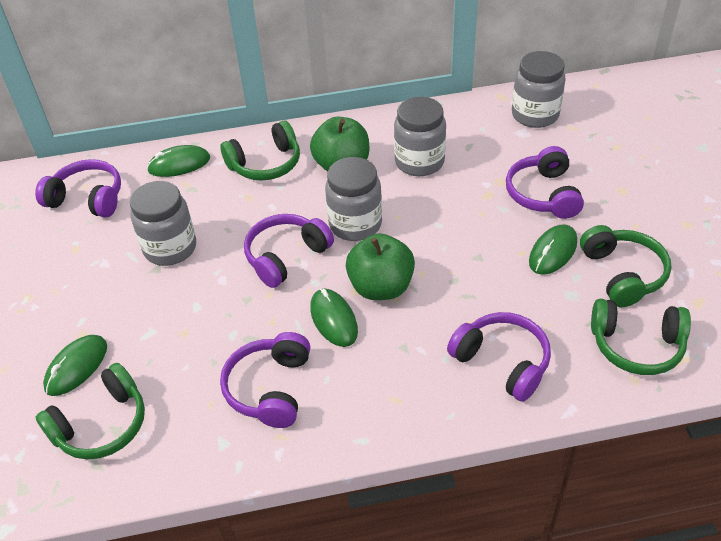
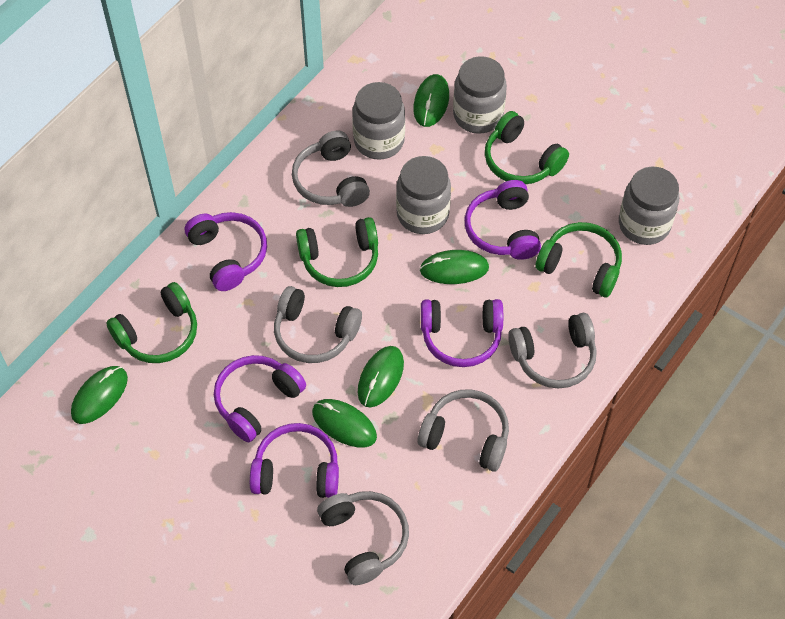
green apple: [310,117,369,171] [346,234,415,300] = 2 -> none = 0
green mouse: [43,335,107,396] [147,145,210,177] [310,289,358,347] [529,224,577,275] = 4 -> [71,366,128,424] [312,399,377,448] [358,346,404,407] [413,74,449,127] [420,250,489,284] = 5
grey headphones: none = 0 -> [274,286,362,363] [292,131,370,207] [317,491,409,585] [417,389,509,472] [508,313,597,388] = 5

